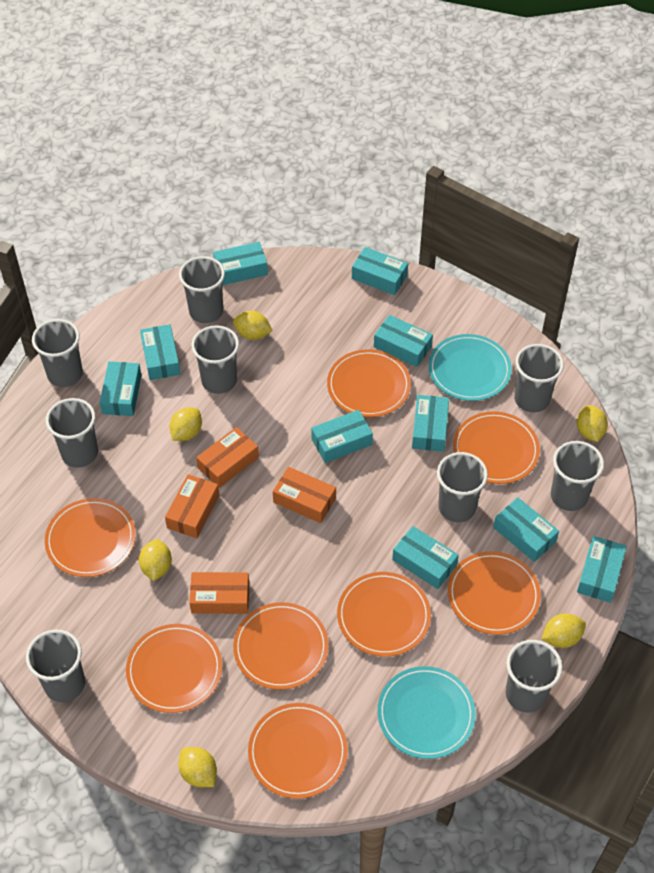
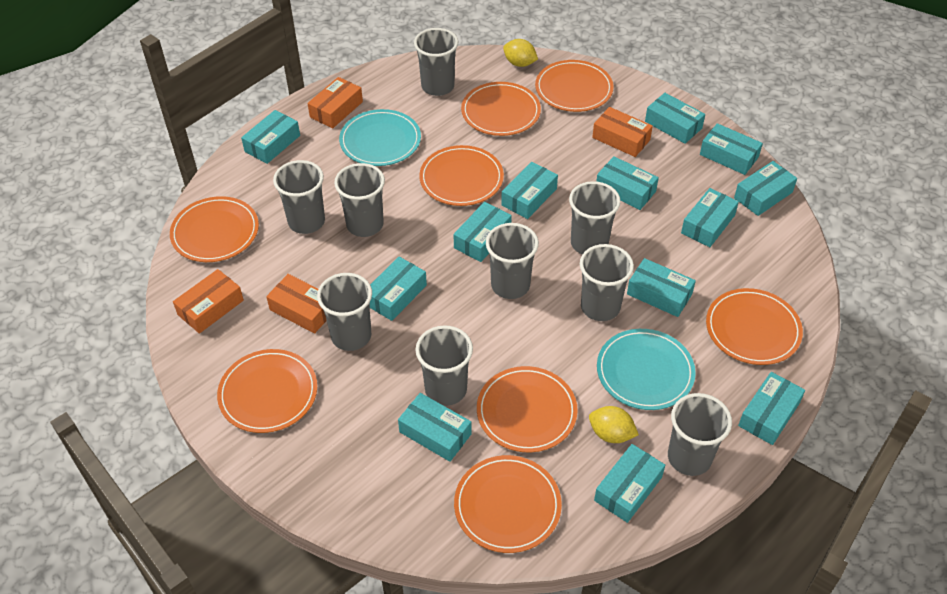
turquoise box: [100,361,142,416] [140,324,180,380] [213,242,268,285] [311,410,373,463] [352,247,408,295] [374,315,433,367] [392,526,459,589] [412,395,449,452] [493,497,559,562] [577,536,627,603] = 10 -> [241,110,300,164] [370,257,427,321] [398,393,472,462] [453,202,512,262] [501,162,558,219] [594,444,665,523] [597,156,659,210] [627,258,696,317] [645,93,705,144] [681,188,739,247] [700,123,763,175] [734,161,797,216] [738,372,805,445] = 13
yellow lemon: [139,539,172,581] [170,407,202,441] [178,747,217,787] [233,311,273,340] [542,613,586,648] [577,405,608,442] = 6 -> [503,39,538,67] [589,406,639,443] = 2

